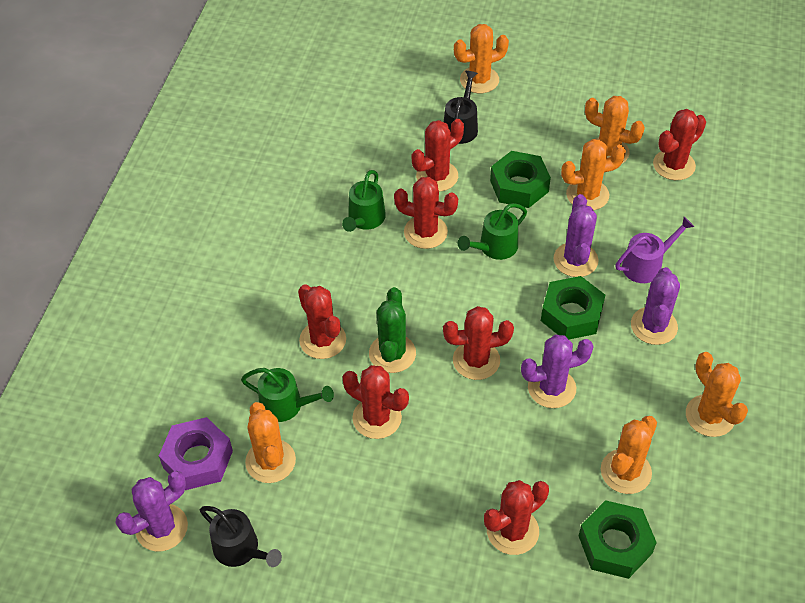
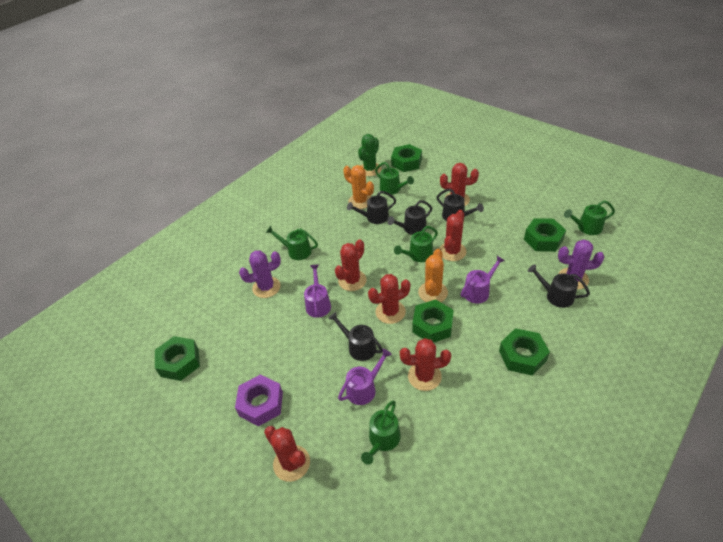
black watering can: [200,506,282,567] [444,71,478,144] = 2 -> [328,312,382,361] [347,191,396,224] [387,200,432,235] [437,189,484,221] [528,265,590,308] = 5
green nut: [490,151,551,208] [541,276,605,340] [579,500,657,579] = 3 -> [155,336,200,381] [391,144,422,172] [412,299,454,343] [499,328,550,376] [524,218,566,252] = 5
green watering can: [241,368,334,422] [342,170,386,232] [458,203,527,260] = 3 -> [266,226,318,260] [361,401,401,465] [375,162,414,195] [394,226,438,262] [564,200,615,235] = 5
orange cactus: [245,402,296,483] [454,24,509,93] [561,139,626,210] [585,96,645,164] [601,416,657,494] [686,352,748,437] = 6 -> [343,165,374,209] [418,249,448,302] = 2
purple cactus: [115,471,188,551] [521,335,594,408] [554,194,598,277] [631,267,680,345] = 4 -> [239,250,281,298] [558,239,605,290] = 2
purple watering can: [615,217,694,283] = 1 -> [304,265,331,318] [338,349,392,405] [461,256,505,304] = 3
red cactus: [298,284,346,359] [342,365,409,439] [394,177,458,249] [411,119,464,192] [443,306,514,380] [484,480,549,555] [653,109,706,180] = 7 -> [264,426,310,482] [335,239,367,291] [368,274,410,324] [400,338,451,391] [439,210,466,261] [440,163,479,206] = 6

